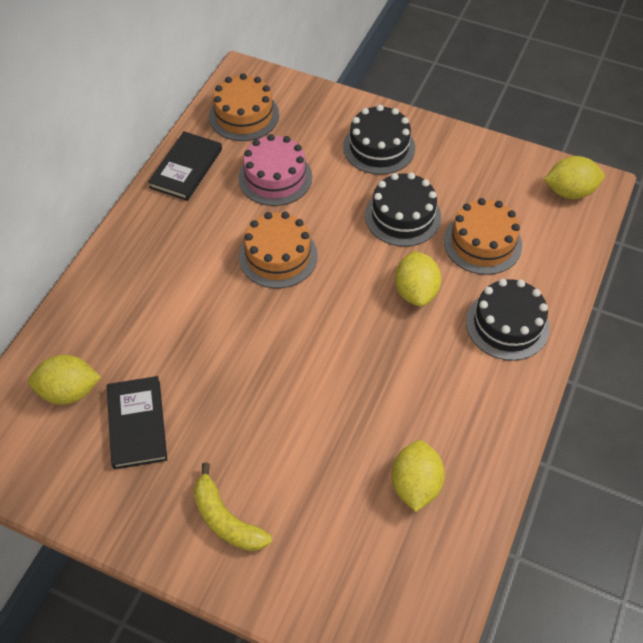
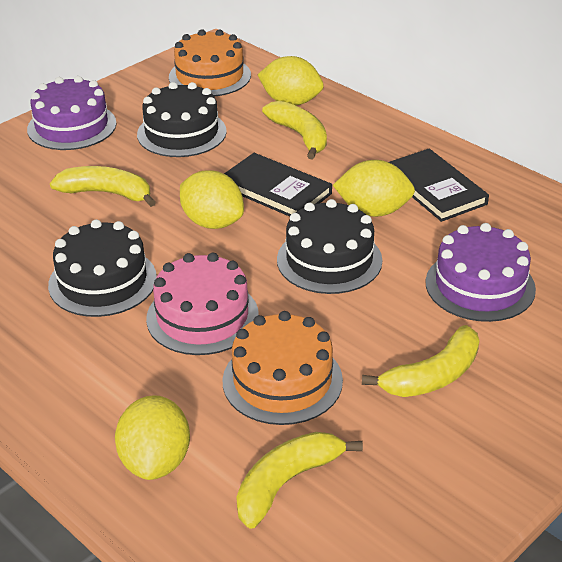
orange cake: [209,73,279,141] [239,212,318,288] [444,198,522,275] = 3 -> [169,29,251,96] [222,311,343,425] = 2
purple cake: none = 0 -> [27,76,116,150] [426,223,536,322] = 2
yellow banana: [194,463,272,551] = 1 -> [50,166,156,207] [236,432,363,529] [262,101,327,159] [362,325,479,397] = 4

